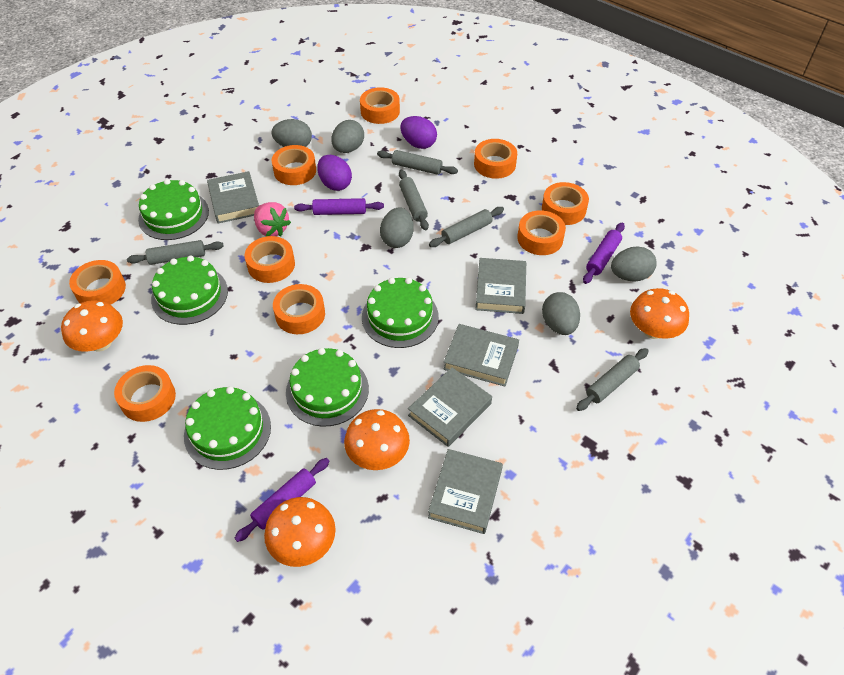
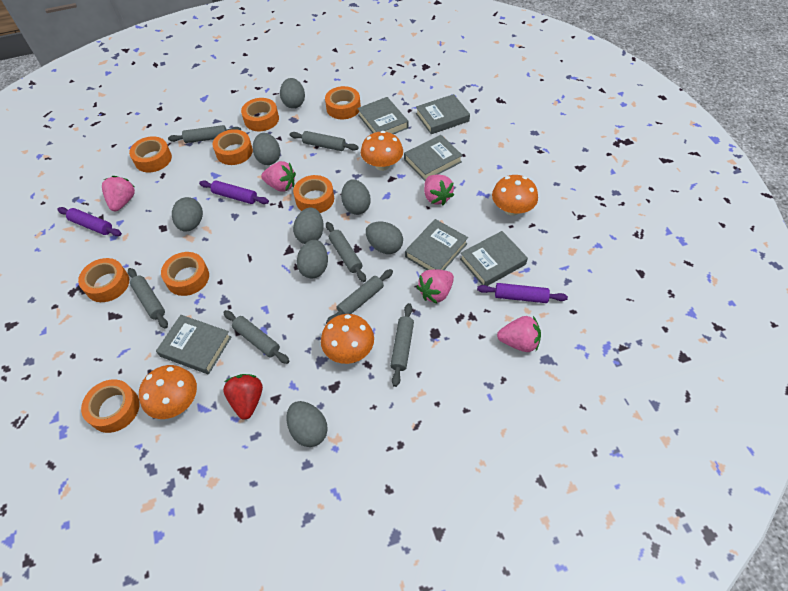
green cake: [138,179,209,240] [151,256,228,325] [184,386,271,470] [286,348,369,427] [362,278,439,348] = 5 -> none = 0
grey book: [207,171,259,224] [408,367,492,447] [428,449,503,534] [443,324,519,387] [475,258,526,314] = 5 -> [156,315,231,374] [357,97,409,134] [404,135,463,181] [405,219,468,270] [416,94,470,134] [460,231,528,286] = 6
grey egg: [272,119,312,147] [331,120,364,153] [380,207,414,248] [542,292,580,335] [611,246,657,282] = 5 -> [172,197,203,231] [253,133,280,165] [280,78,305,108] [286,401,328,447] [293,207,324,244] [296,240,328,278] [341,179,371,215] [366,221,403,254] = 8
grey rolling pin: [127,240,224,265] [377,150,458,175] [399,170,429,230] [429,207,504,247] [576,348,649,411] = 5 -> [128,268,168,329] [168,125,241,143] [223,310,289,364] [290,131,359,151] [326,222,366,282] [326,269,393,324] [390,303,414,387] = 7
orange tape: [69,260,126,305] [114,365,176,422] [245,236,295,283] [272,145,316,185] [273,284,325,334] [360,87,400,124] [474,139,517,179] [517,210,566,255] [542,182,589,225] = 9 -> [78,258,129,302] [81,379,140,433] [129,136,172,172] [161,252,209,296] [213,129,253,165] [241,98,279,131] [293,175,334,213] [325,86,361,119] = 8
pink strawberry: [254,202,291,236] = 1 -> [102,176,135,211] [261,161,296,192] [417,269,454,304] [424,175,454,205] [497,316,541,352] = 5
purple egg: [317,155,352,191] [400,116,437,149] = 2 -> none = 0
red strawberry: none = 0 -> [223,374,263,420] = 1

